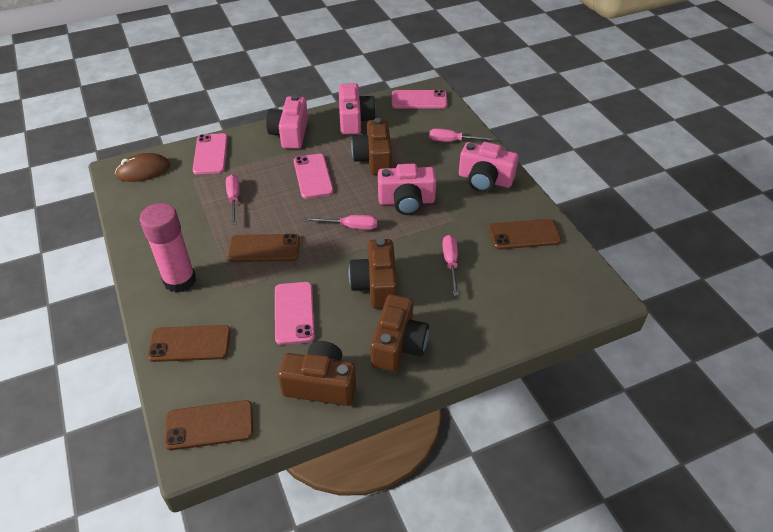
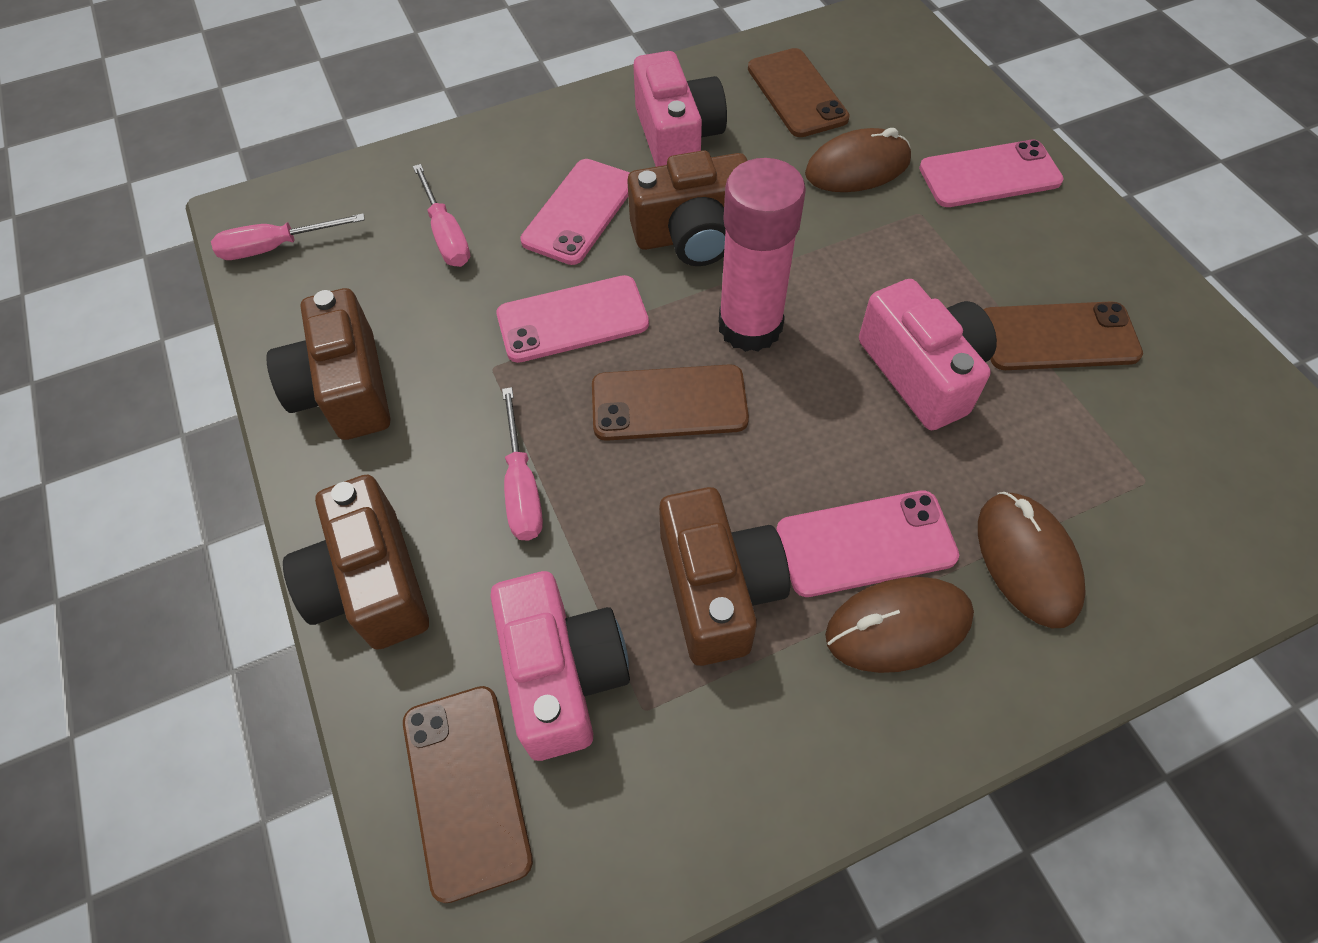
brown mouse: [115,153,170,182] = 1 -> [805,128,911,192] [825,577,974,673] [978,492,1086,628] = 3
pink camera: [266,95,308,149] [339,83,376,135] [378,164,436,215] [459,142,519,192] = 4 -> [490,571,630,761] [633,51,727,167] [859,279,997,430] = 3
pink screwdriver: [226,174,240,225] [304,215,377,230] [429,128,494,142] [442,235,459,296] = 4 -> [211,213,365,260] [413,164,470,267] [502,387,543,540] = 3

